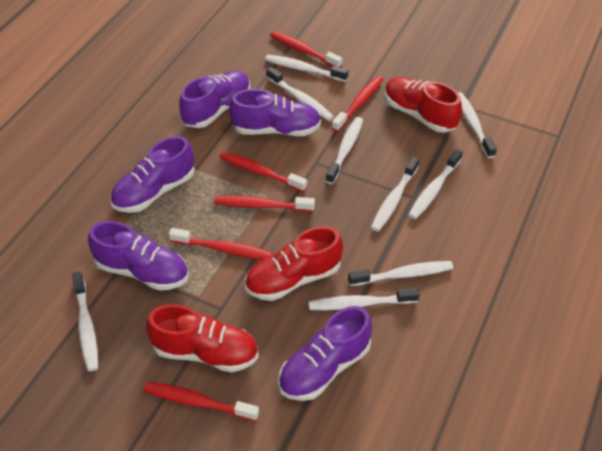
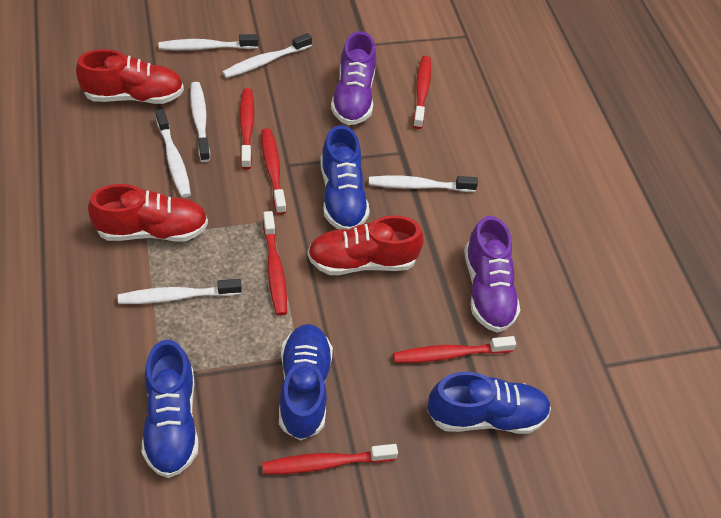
blue shoe: none = 0 -> [142,340,199,478] [279,324,333,440] [320,125,370,230] [427,372,551,434] = 4
purple shoe: [88,221,189,291] [110,136,195,213] [179,71,250,128] [229,89,321,136] [278,306,372,401] = 5 -> [331,31,376,125] [464,216,520,333] = 2
white toothbrush: [72,272,98,371] [265,55,348,82] [267,67,334,121] [309,288,419,310] [326,117,363,184] [348,261,453,286] [371,156,420,232] [408,149,463,219] [458,92,497,158] = 9 -> [118,279,242,304] [156,109,191,198] [159,34,259,50] [190,82,210,162] [222,33,312,78] [369,176,478,192] = 6

